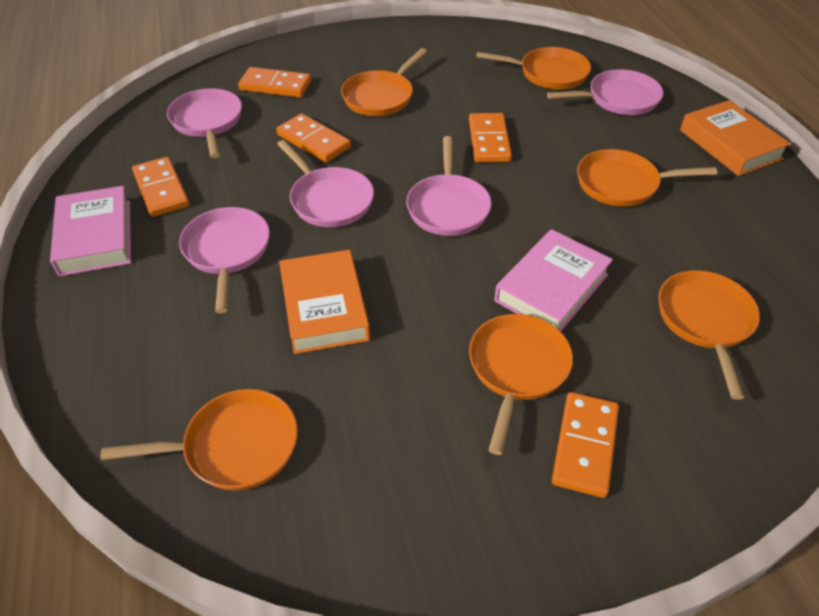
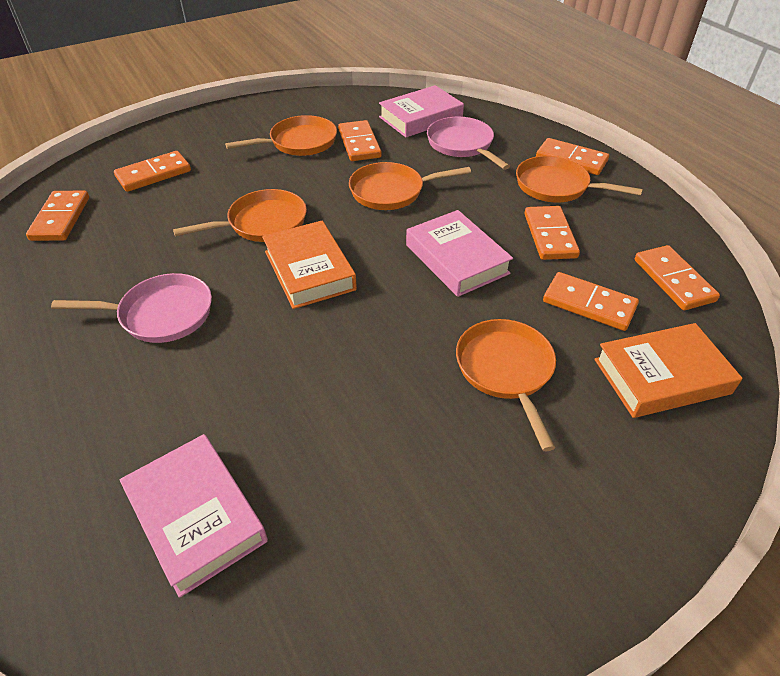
orange domino: [132,157,189,217] [238,67,311,98] [276,113,351,163] [469,113,512,162] [552,392,619,498] = 5 -> [26,191,89,241] [114,151,191,192] [338,120,382,161] [524,206,580,260] [536,138,609,175] [543,272,639,331] [635,245,720,310] = 7
orange pan: [101,389,298,491] [341,48,427,116] [469,314,573,455] [476,47,591,90] [577,149,717,207] [658,270,760,400] = 6 -> [173,189,307,242] [225,115,337,156] [349,162,471,210] [456,319,556,451] [516,156,643,203] = 5
pink book: [50,186,131,276] [494,229,613,331] = 2 -> [120,434,268,598] [379,85,464,137] [406,210,513,297] = 3
pink pan: [167,88,242,158] [179,207,270,313] [277,140,374,227] [406,136,492,236] [547,69,663,115] = 5 -> [51,273,212,343] [427,117,510,170] = 2

